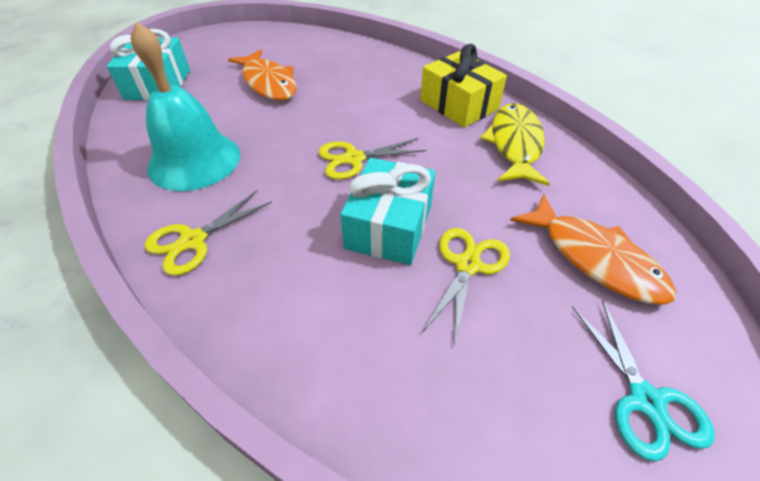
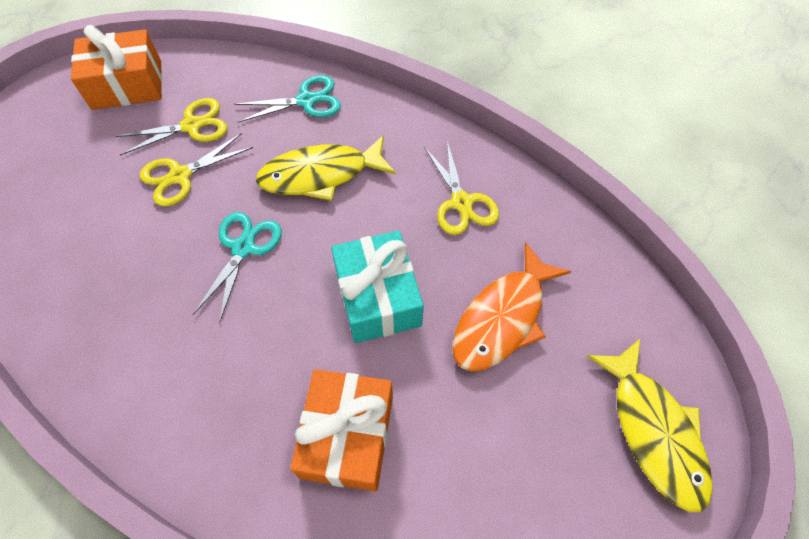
orange fish: [228,49,297,101] [510,194,676,305] = 2 -> [452,242,571,372] = 1
orange gift: none = 0 -> [71,25,162,110] [290,369,393,492] = 2
turquoise bell: [131,22,240,191] = 1 -> none = 0
turquoise gift: [107,29,190,101] [340,158,435,265] = 2 -> [331,231,424,343] = 1
turquoise scissors: [572,299,715,462] = 1 -> [193,212,282,323] [234,75,341,123] = 2
yellow fish: [480,103,550,186] = 1 -> [256,135,396,201] [587,339,713,512] = 2
yellow gift: [420,44,507,127] = 1 -> none = 0

